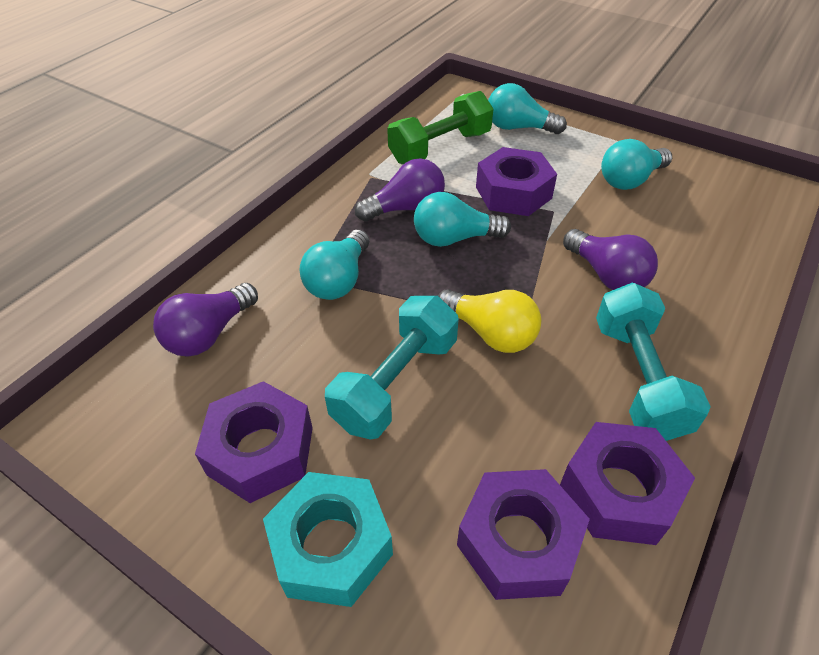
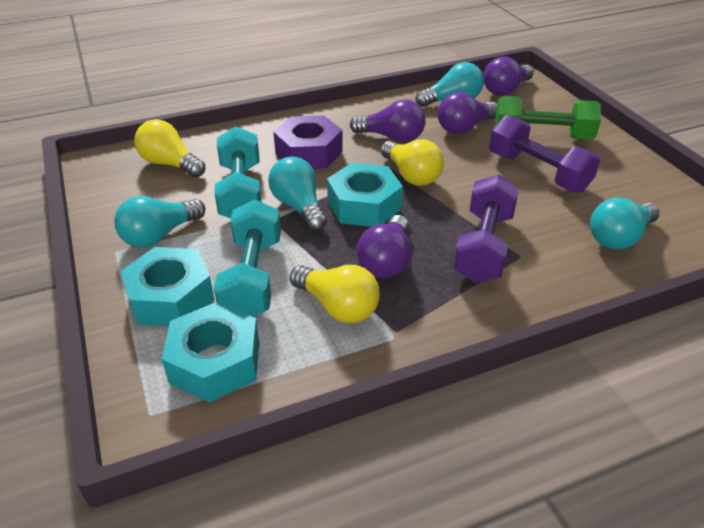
purple dumbbell: none = 0 -> [453,174,519,283] [489,115,600,193] = 2
purple light bulb: [153,283,258,356] [355,159,445,221] [563,229,658,290] = 3 -> [350,99,426,142] [357,215,411,278] [438,92,497,134] [483,57,534,96] = 4
purple nut: [195,381,313,503] [457,469,590,600] [476,147,557,216] [560,422,695,545] = 4 -> [273,116,343,169] = 1
turquoise nut: [263,472,393,607] = 1 -> [121,247,215,326] [161,302,259,403] [327,163,403,227] = 3
yellow light bulb: [438,289,541,353] = 1 -> [134,119,206,178] [290,265,380,323] [381,139,444,186] = 3

